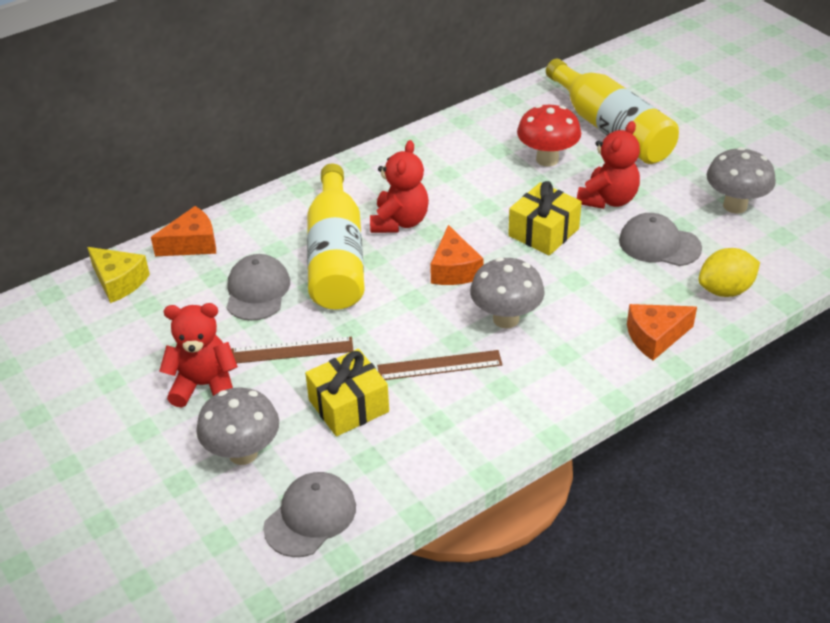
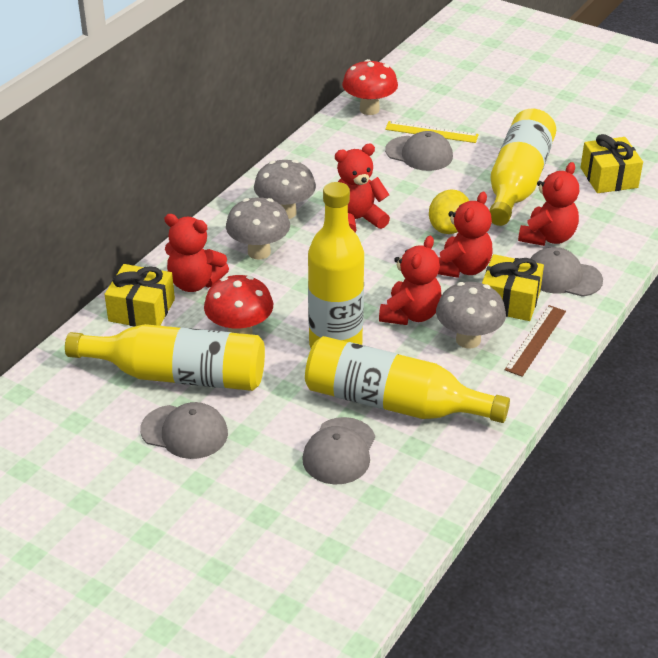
brown ruler: [231,337,353,363] [377,350,503,380] = 2 -> [505,305,566,377] = 1
grey cap: [226,254,290,321] [263,472,356,557] [619,213,702,266] = 3 -> [140,402,228,459] [302,417,375,485] [385,131,453,171] [530,247,603,297] = 4
orange cheese: [151,206,216,256] [430,225,484,285] [627,304,697,361] = 3 -> none = 0
red mushroom: [517,105,581,167] = 1 -> [204,275,273,335] [342,59,398,115] = 2
red teddy bear: [159,303,238,408] [370,140,429,233] [577,121,640,209] = 3 -> [164,214,229,292] [335,143,390,232] [379,236,442,325] [438,192,493,278] [518,162,579,246] = 5
yellow bottle: [307,163,365,310] [546,59,679,164] = 2 -> [65,324,265,391] [305,336,510,423] [308,182,364,348] [489,109,556,226] = 4
yellow cheese: [87,247,150,303] = 1 -> none = 0
yellow gift: [305,349,389,437] [508,181,582,256] = 2 -> [104,264,175,327] [482,254,544,321] [580,134,643,193] = 3
yellow ruler: none = 0 -> [385,121,479,143] = 1

